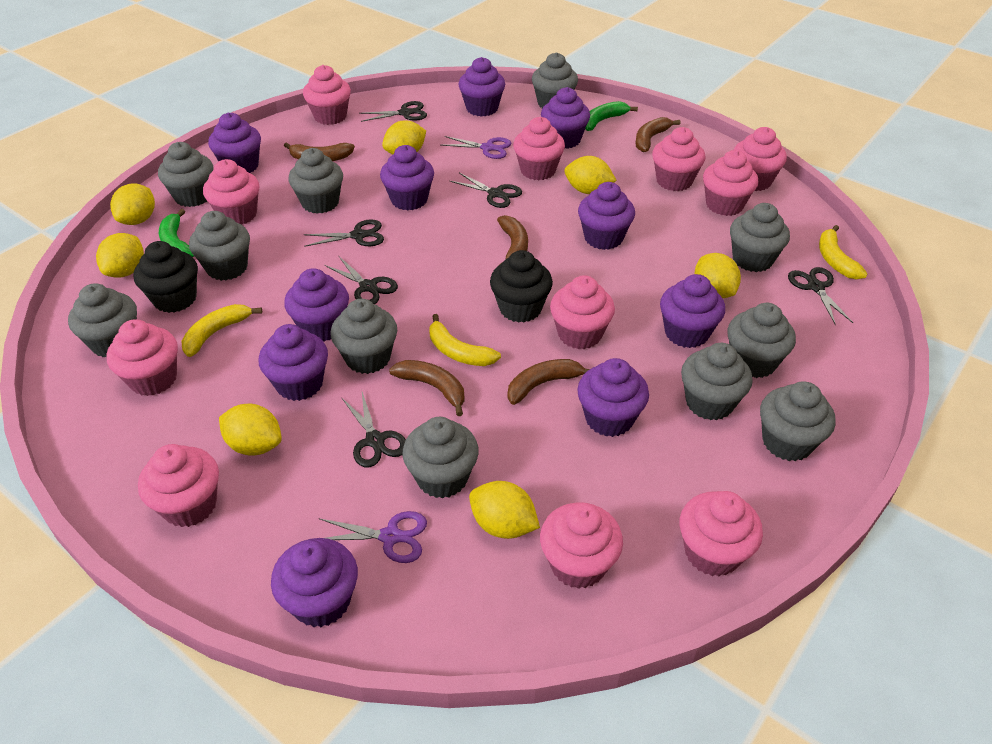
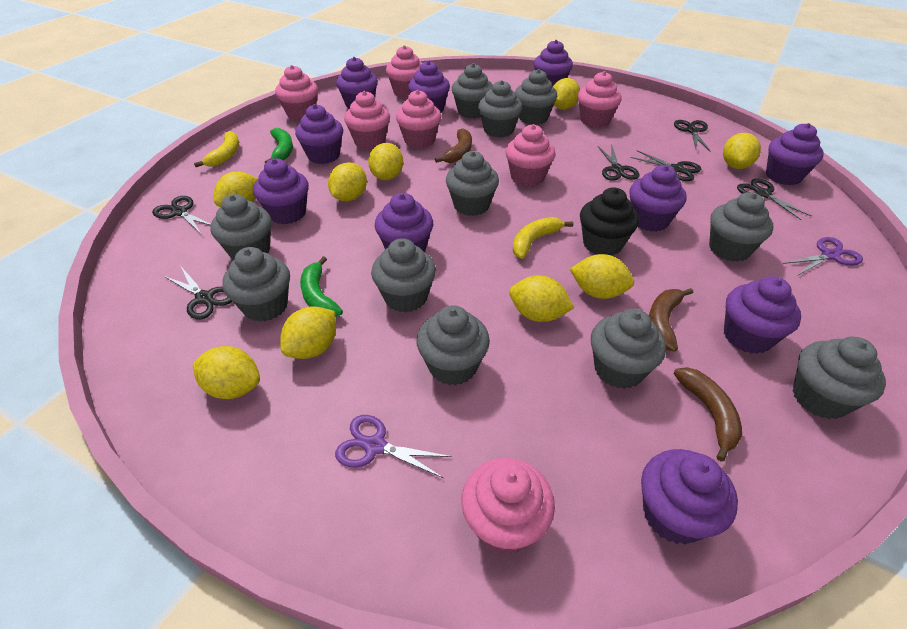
black cupcake: [134,241,198,313] [490,250,553,323] = 2 -> [580,187,639,255] = 1
brown banana: [284,142,355,161] [389,360,465,416] [497,215,528,265] [507,359,590,405] [635,117,681,152] = 5 -> [435,128,472,163] [649,288,693,352] [674,367,742,462] = 3
pink cupcake: [106,319,178,396] [138,444,219,527] [203,159,259,225] [303,65,351,125] [513,117,565,180] [540,503,623,589] [550,275,615,349] [652,127,705,191] [680,491,763,576] [703,150,758,216] [734,127,787,191] = 11 -> [275,65,318,120] [344,91,390,149] [386,45,422,98] [396,90,441,148] [461,458,555,554] [505,124,556,186] [578,71,622,128] = 7
yellow banana: [182,304,262,357] [429,314,501,366] [819,225,868,279] = 3 -> [194,131,239,167] [513,217,573,259] = 2
yellow lemon: [96,233,144,278] [110,183,155,225] [219,404,282,456] [382,121,426,155] [469,481,540,539] [564,156,617,194] [695,253,741,298] = 7 -> [193,346,260,399] [214,171,257,207] [280,306,336,359] [328,162,367,201] [368,143,403,180] [509,275,574,322] [553,78,580,110] [570,254,634,299] [723,133,761,169] = 9

